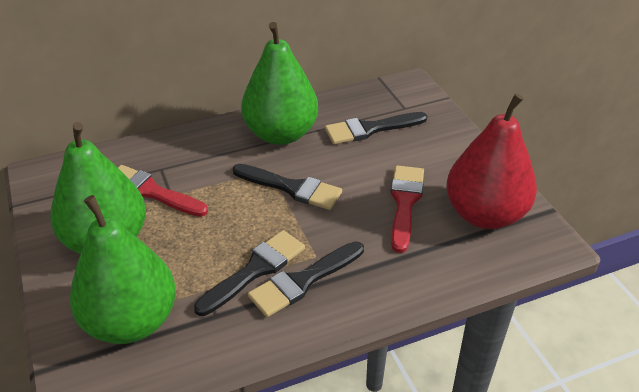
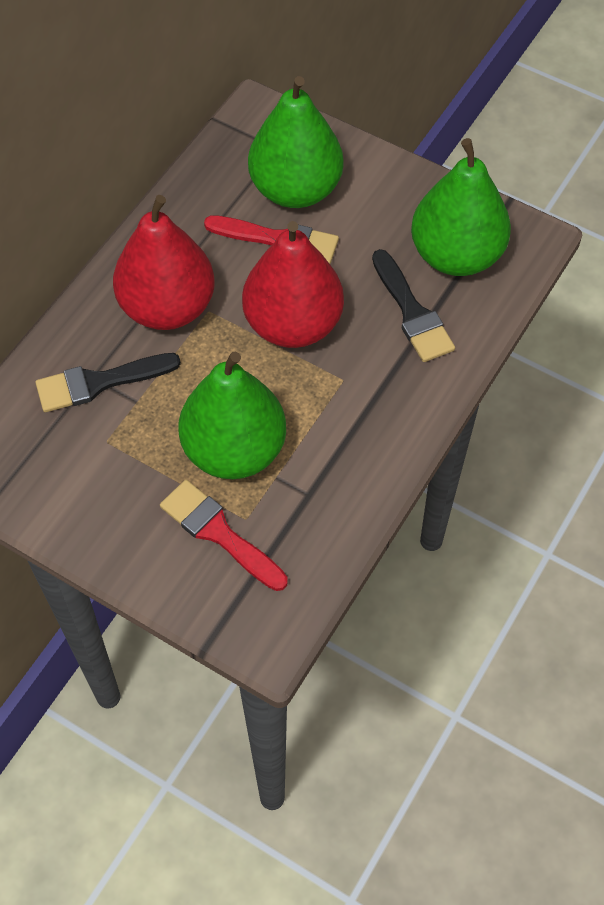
black brush: [194,230,305,316] [233,164,342,210] [248,241,364,317] [325,112,427,144] = 4 -> [35,353,181,412] [372,249,455,362] = 2
red pear: [446,93,537,229] = 1 -> [113,195,215,330] [242,221,344,348] = 2

